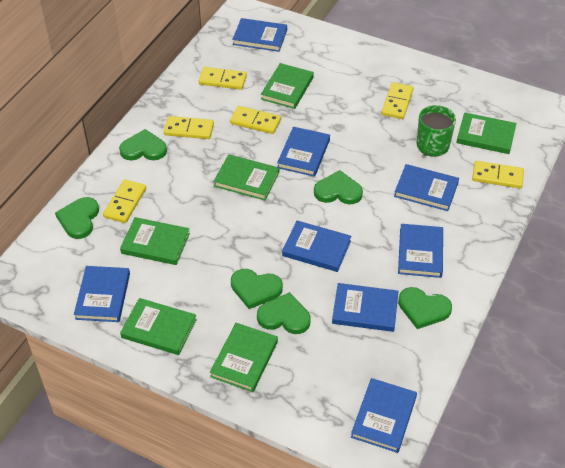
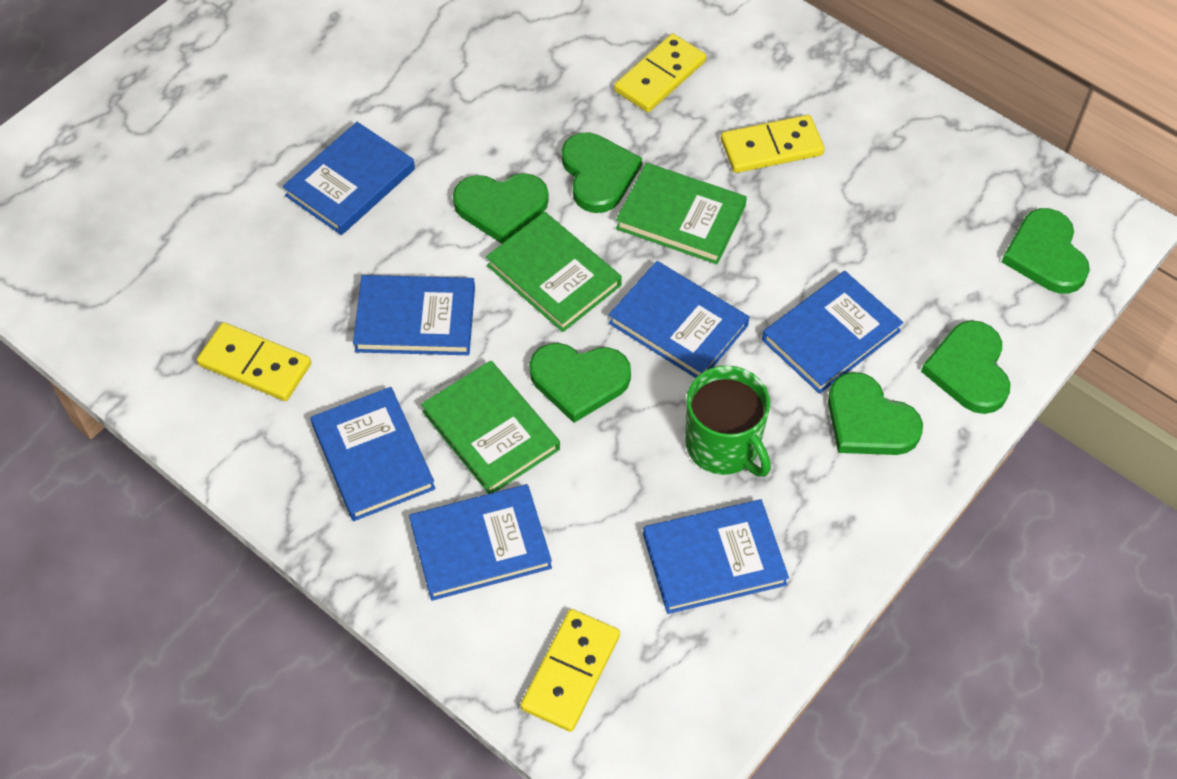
blue book: [74,266,130,322] [232,18,287,52] [277,127,330,177] [282,220,351,272] [332,283,398,332] [351,378,417,453] [394,164,459,211] [398,224,443,278] = 8 -> [283,122,415,235] [311,387,435,521] [353,275,475,355] [409,484,552,601] [609,261,749,378] [643,500,789,614] [762,271,903,394] = 7
green book: [120,217,190,265] [120,298,197,355] [210,323,278,392] [213,154,279,200] [261,63,314,109] [456,112,516,154] = 6 -> [421,361,560,494] [486,212,622,332] [616,163,747,264] = 3
yellow domino: [103,179,146,223] [164,116,214,139] [199,67,247,90] [230,106,281,134] [382,82,413,119] [472,161,524,189] = 6 -> [197,322,311,401] [521,609,620,732] [614,33,706,112] [721,115,825,173] = 4

